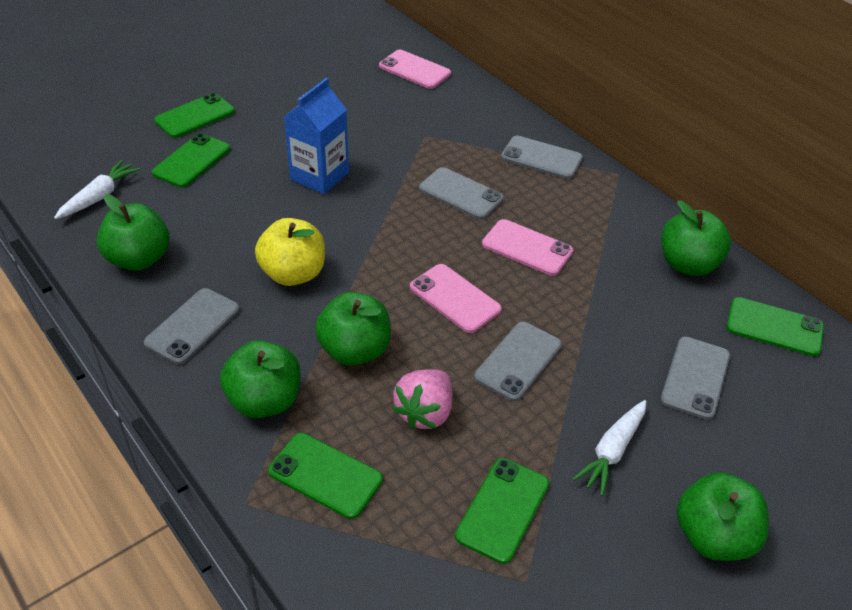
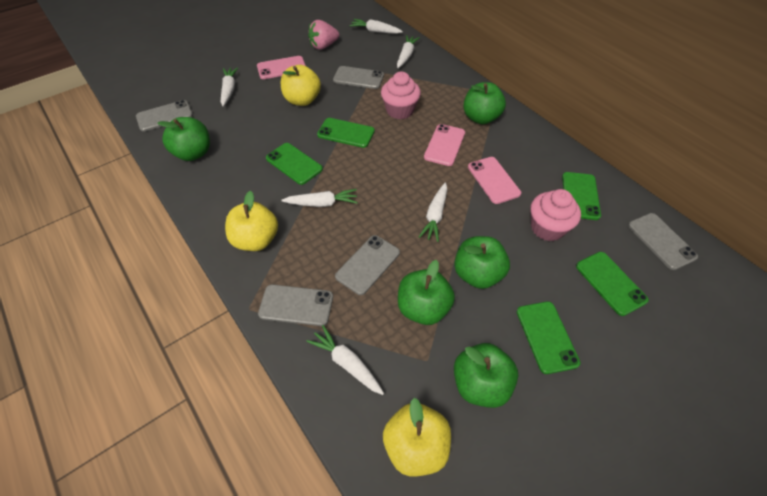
blue carton: [284,78,349,194] = 1 -> none = 0
pink cupcake: none = 0 -> [381,72,421,119] [531,189,581,241] = 2
white carrot: [54,160,140,219] [572,400,646,496] = 2 -> [221,67,238,106] [281,189,358,207] [306,325,384,395] [349,19,403,34] [397,35,420,68] [419,183,447,242] = 6
yellow apple: [255,218,325,286] = 1 -> [225,190,278,251] [281,65,321,106] [383,398,451,476] = 3

